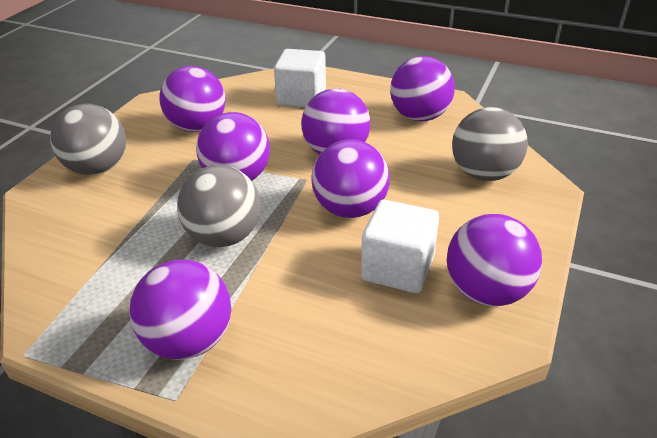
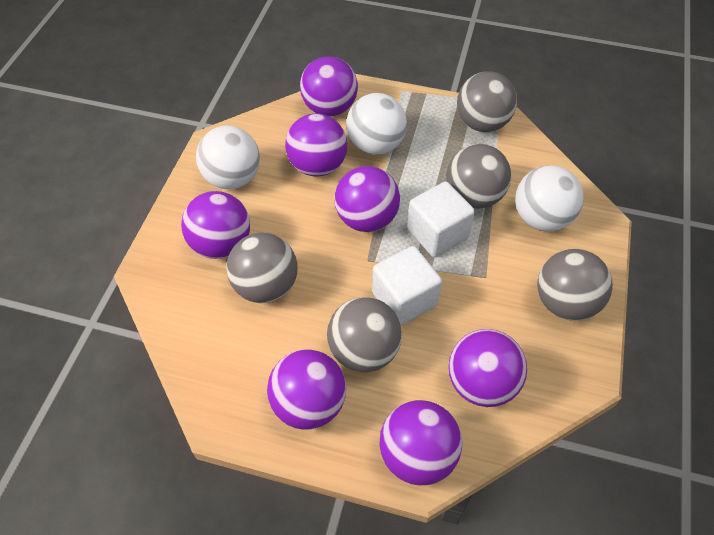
grey ball: [50,104,126,175] [177,165,260,247] [452,107,528,181] = 3 -> [226,233,297,303] [327,297,402,372] [446,144,511,209] [457,72,517,132] [537,249,613,321] = 5
white ball: none = 0 -> [196,126,260,189] [346,93,407,155] [515,165,583,231] = 3

